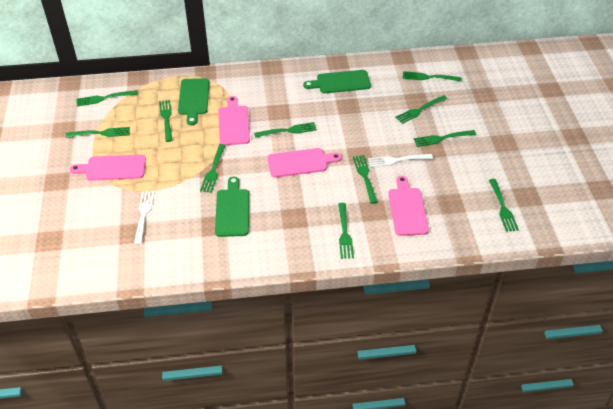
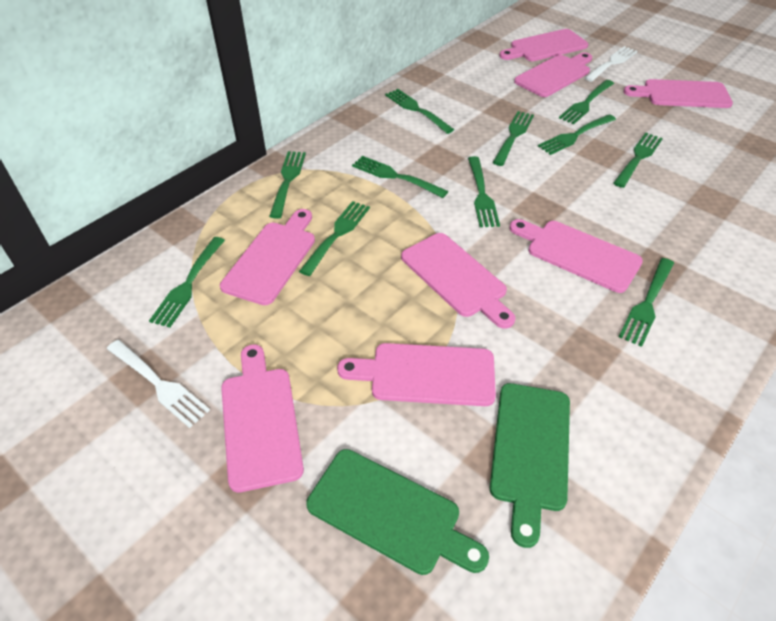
green cutting board: [178,78,209,125] [215,177,249,237] [303,70,371,93] = 3 -> [306,449,489,575] [490,383,570,548] = 2
pink cutting board: [70,155,146,181] [218,96,250,145] [267,148,342,178] [388,176,429,236] = 4 -> [220,209,315,305] [221,345,304,493] [337,343,496,406] [401,233,516,329] [499,29,588,61] [510,219,643,293] [514,52,592,97] [624,79,733,108] = 8

